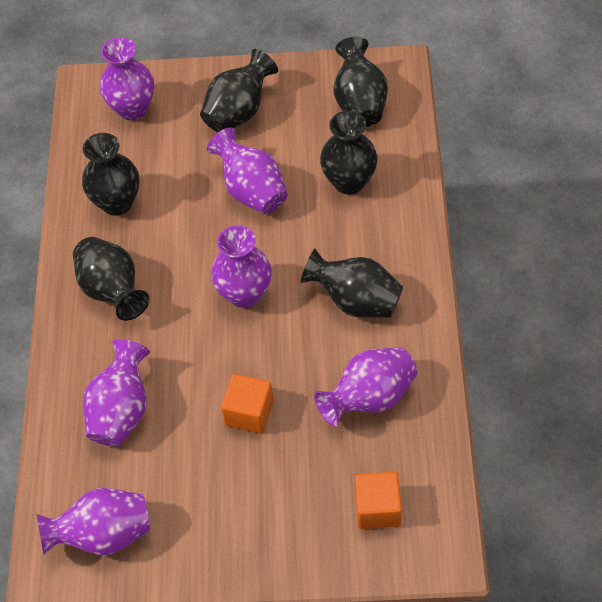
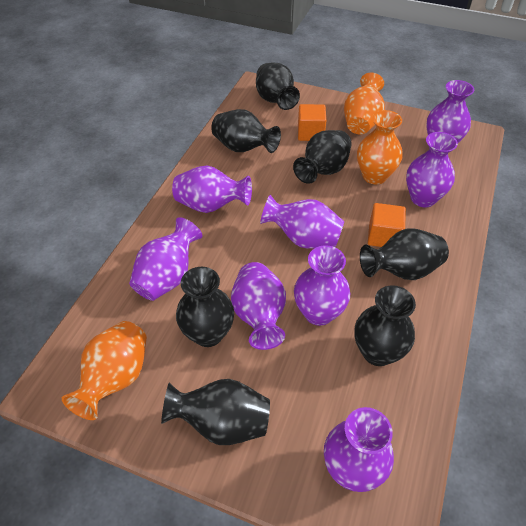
black vase: [73,237,149,321] [82,133,140,216] [200,49,278,132] [301,249,403,318] [320,111,378,195] [333,37,388,127] = 6 -> [161,379,270,445] [176,267,234,347] [211,109,281,153] [256,63,300,110] [293,130,352,184] [355,285,416,366] [360,228,449,280] = 7
orange vase: none = 0 -> [62,321,147,420] [344,73,385,134] [357,110,403,184] = 3
purple vase: [37,488,150,555] [83,339,150,447] [100,37,154,121] [207,127,288,214] [211,225,272,308] [314,347,417,427] = 6 -> [129,217,203,301] [172,166,252,213] [231,262,286,350] [260,195,344,249] [294,245,350,326] [324,407,394,492] [406,132,458,207] [426,80,474,143] = 8

